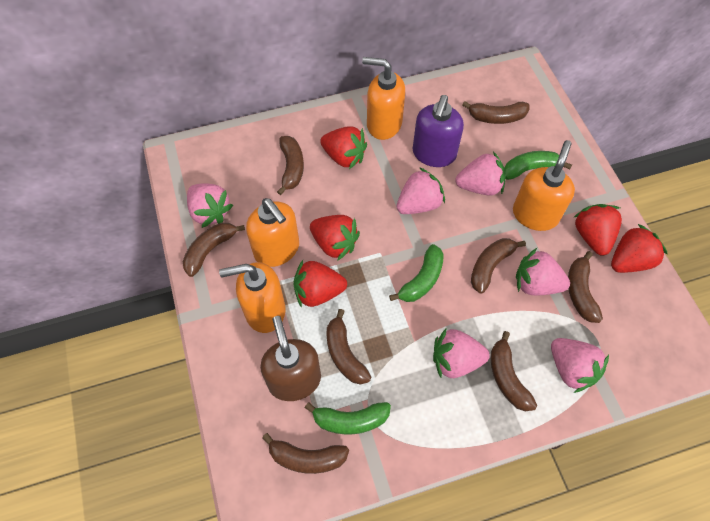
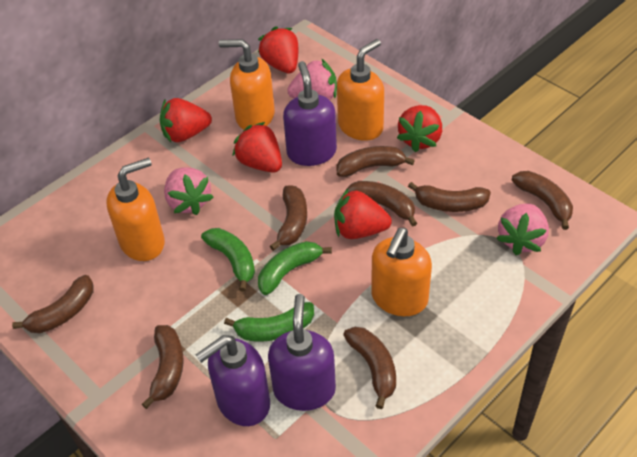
brown soap dispenser: [260,316,321,401] = 1 -> none = 0
pink strawberry: [187,183,233,228] [396,167,445,214] [433,329,490,378] [455,151,506,196] [516,248,570,296] [551,338,609,393] = 6 -> [164,167,214,215] [287,58,337,100] [496,203,549,255] = 3
purple soap dispenser: [413,95,464,167] = 1 -> [196,335,270,426] [268,294,336,411] [283,61,337,166] = 3

